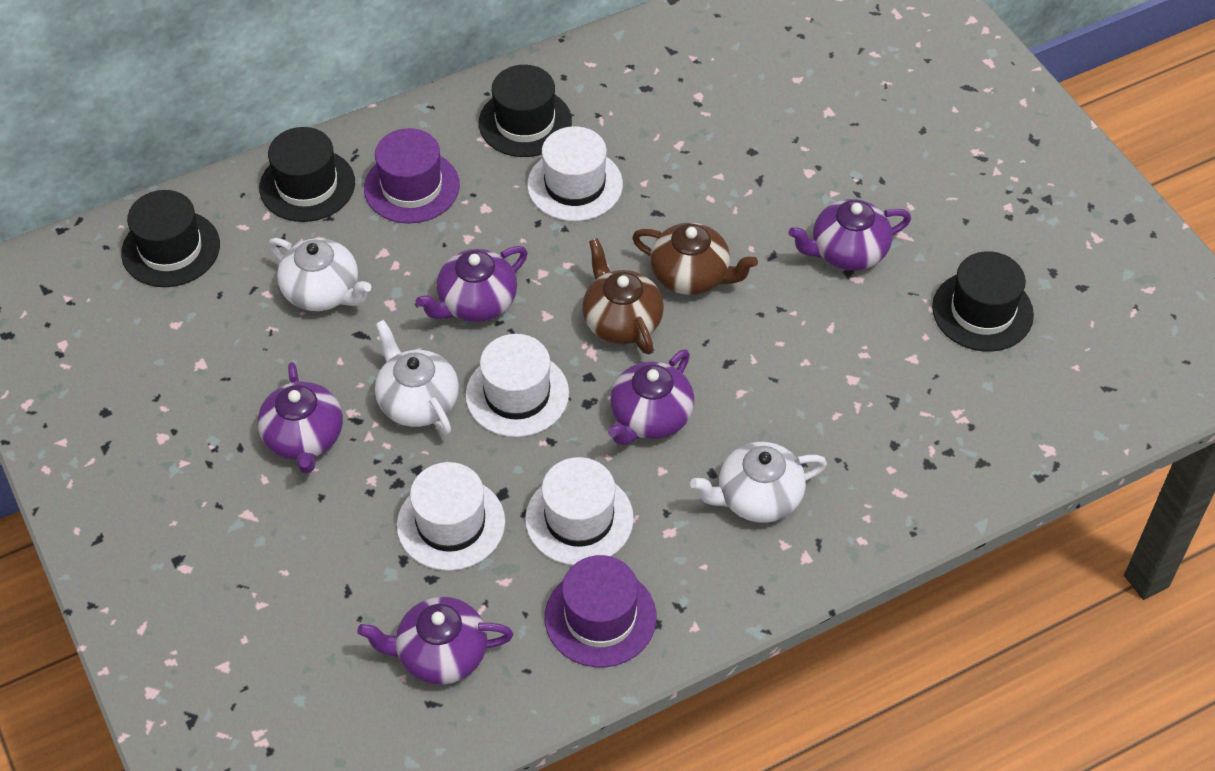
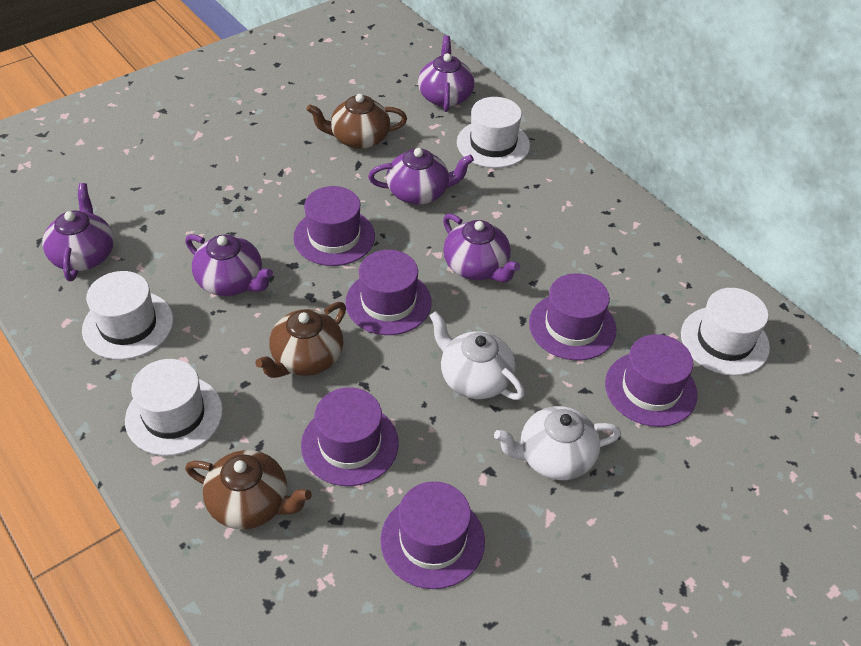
black hat: [121,190,220,287] [259,127,355,222] [479,65,572,157] [932,251,1034,352] = 4 -> none = 0
brown teapot: [582,238,664,354] [632,222,758,295] = 2 -> [185,450,312,529] [255,302,346,378] [307,94,407,149] = 3
purple hat: [364,128,460,223] [545,555,657,667] = 2 -> [293,186,375,266] [301,387,399,486] [345,250,432,335] [380,481,485,589] [529,273,617,360] [605,334,698,427] = 6
white teapot: [268,238,371,311] [375,320,459,435] [690,442,827,523] = 3 -> [430,311,525,400] [494,406,621,480] = 2

